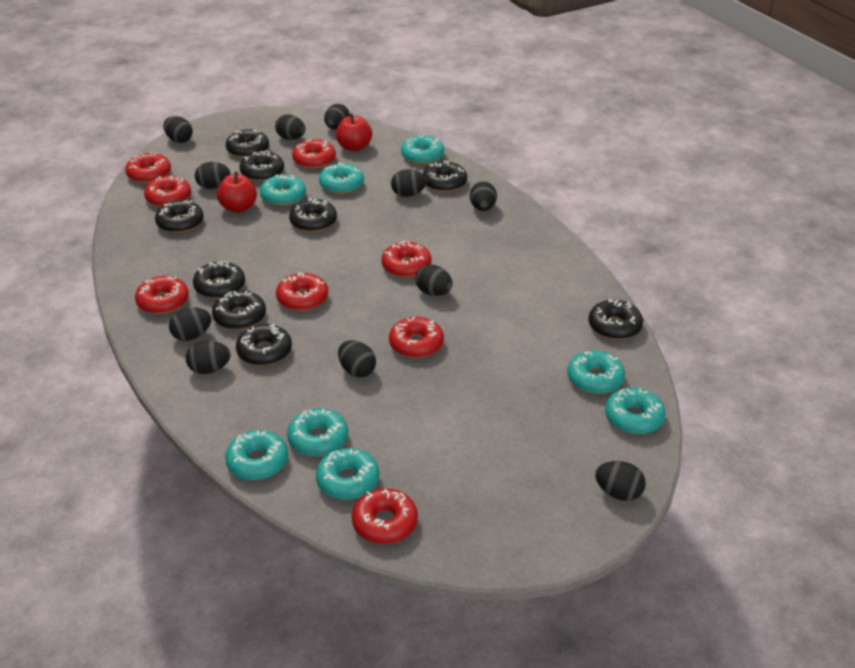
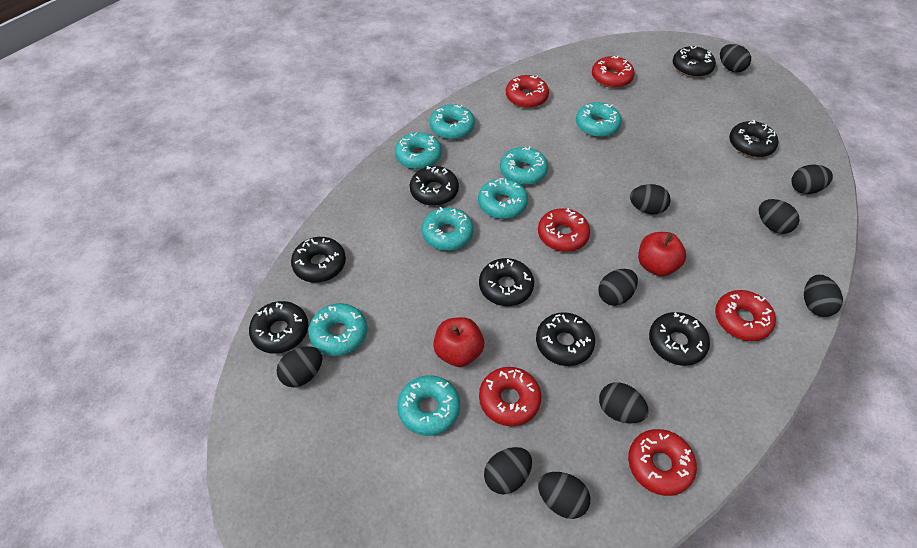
black donut: [155,200,204,233] [193,261,245,299] [212,291,266,330] [226,129,269,158] [236,324,292,366] [240,151,284,181] [289,198,337,232] [423,161,467,192] [588,299,643,340] = 9 -> [249,301,308,354] [291,237,346,283] [410,166,459,206] [479,258,534,306] [536,312,595,366] [649,312,710,366] [673,46,716,77] [729,120,778,157] = 8
black egg: [164,116,193,143] [169,308,212,341] [186,341,231,374] [195,162,231,189] [275,114,305,140] [324,104,350,130] [338,340,376,378] [391,169,427,197] [415,265,453,296] [470,181,497,211] [595,461,646,501] = 11 -> [276,346,322,387] [484,447,532,495] [538,472,590,519] [598,269,638,306] [599,382,649,423] [630,184,671,214] [720,44,751,73] [759,199,799,234] [791,165,833,194] [804,275,843,317] = 10
red donut: [125,153,171,183] [135,276,189,314] [144,175,191,207] [276,272,328,311] [292,139,336,169] [352,488,418,544] [381,241,432,278] [389,317,444,358] = 8 -> [479,367,541,426] [506,75,549,108] [538,208,590,252] [592,55,635,88] [628,429,697,496] [715,290,776,341] = 6

